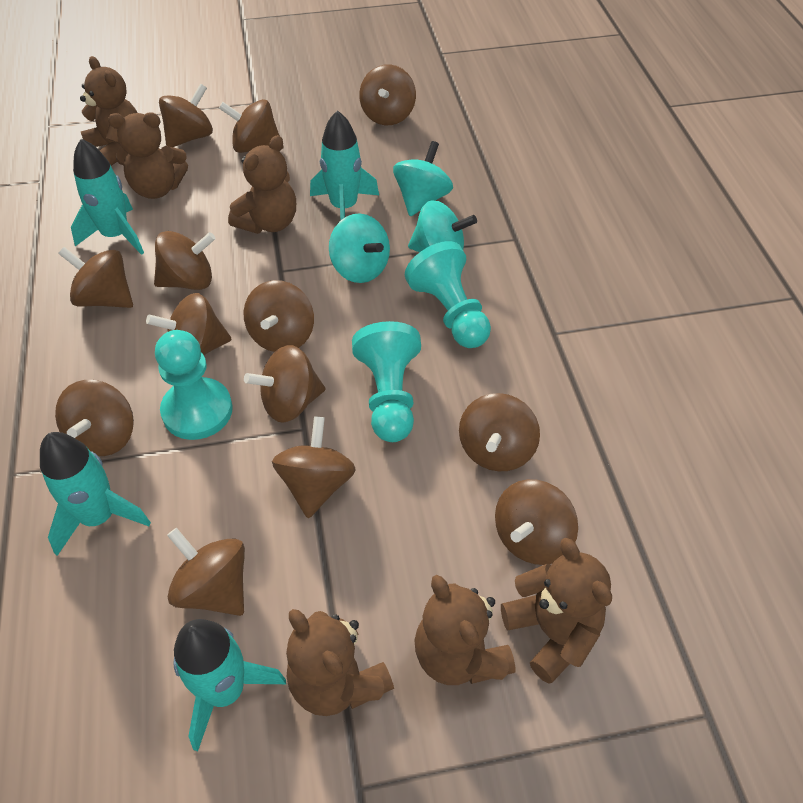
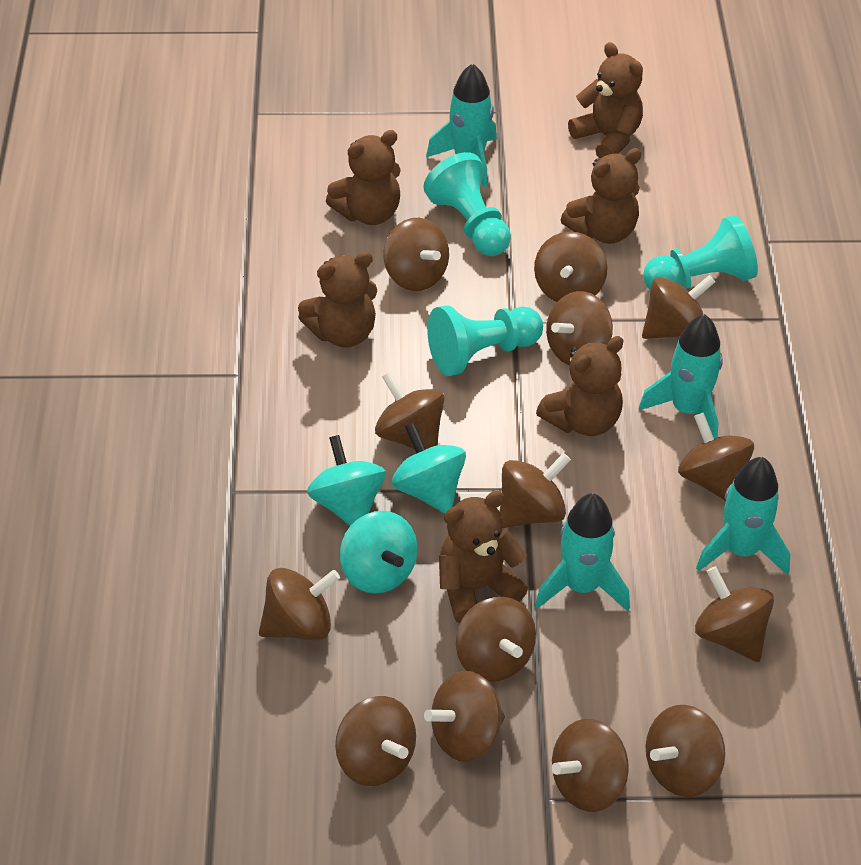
brown spinning top: [55,380,134,456] [58,247,133,308] [146,293,232,355] [154,231,216,290] [159,83,213,147] [167,528,245,616] [219,99,283,153] [243,280,314,352] [244,345,325,423] [272,416,356,518] [359,64,416,125] [459,393,540,471] [495,479,578,565] = 13 -> [259,568,340,641] [335,696,416,786] [375,371,445,449] [383,218,449,291] [424,671,505,762] [456,597,536,682] [500,453,571,528] [534,232,607,302] [546,291,613,365] [552,719,629,812] [642,275,715,339] [646,705,725,797] [678,412,754,501] [695,566,774,662] = 14

